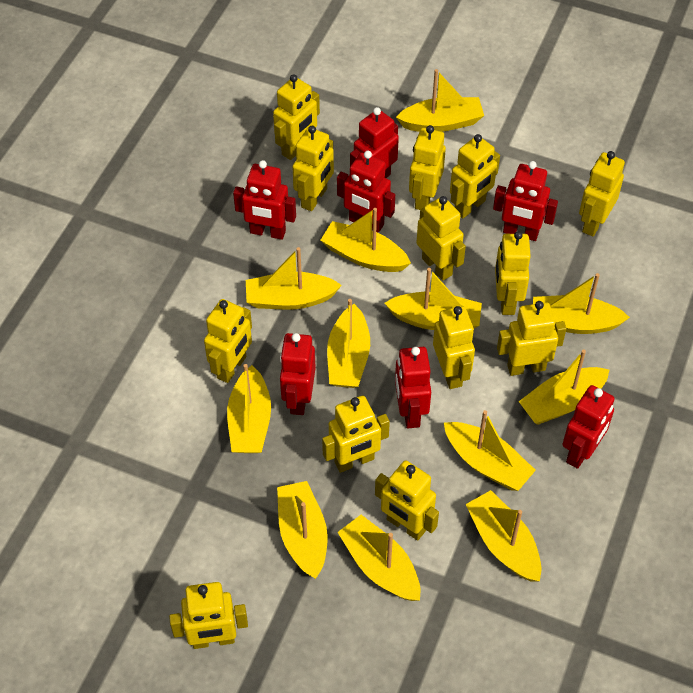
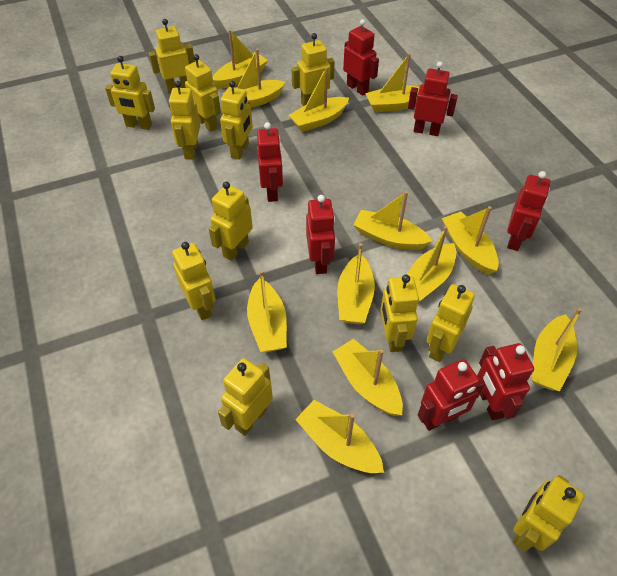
yellow robot: [169,582,248,649] [204,299,252,383] [273,74,320,160] [292,126,334,211] [322,396,390,473] [375,460,439,541] [409,125,446,210] [417,196,466,280] [433,306,475,389] [450,134,500,219] [495,231,531,315] [497,301,566,376] [579,151,625,236] = 13 -> [105,56,155,130] [149,19,195,93] [169,81,200,160] [172,242,216,320] [185,54,221,132] [209,182,253,261] [218,358,273,436] [220,81,253,160] [292,33,335,106] [380,275,419,352] [427,284,475,362] [513,475,584,552] = 12

